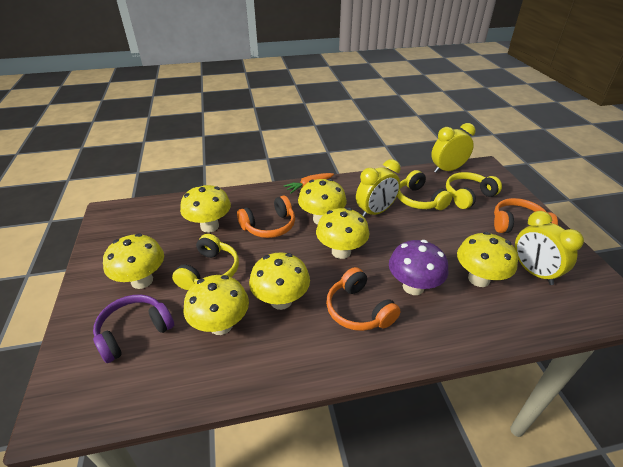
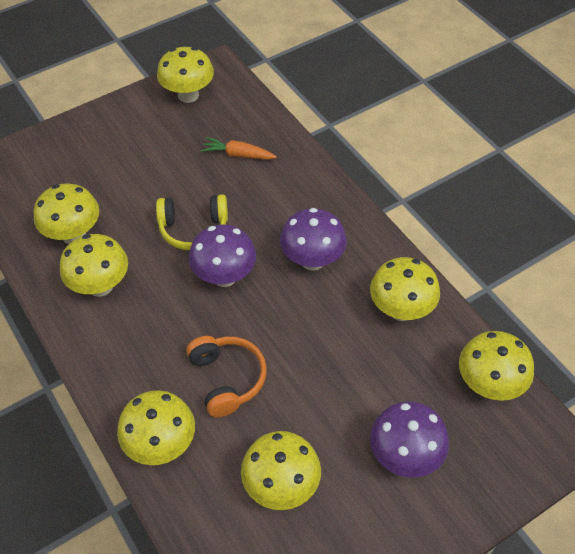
orange headphones: [237,196,295,238] [326,267,401,331] [494,198,558,233] = 3 -> [186,336,267,417] = 1
purple headphones: [93,295,174,363] = 1 -> none = 0
purple mushroom: [389,240,448,295] = 1 -> [189,225,256,287] [280,208,347,271] [370,401,449,478] = 3
yellow clock: [356,159,401,218] [431,123,476,173] [515,211,584,285] = 3 -> none = 0
yellow headphones: [172,234,239,290] [397,170,452,210] [446,172,502,209] = 3 -> [156,194,228,250] = 1

